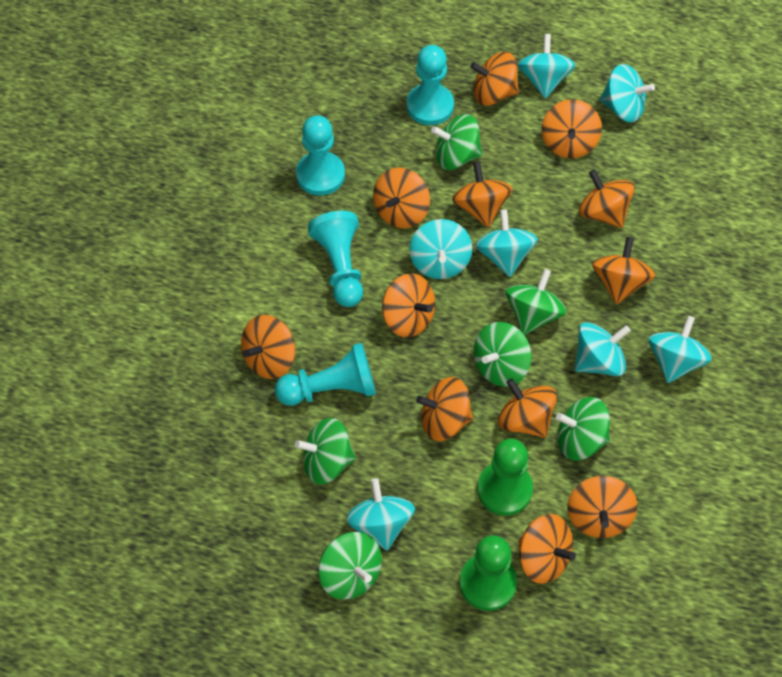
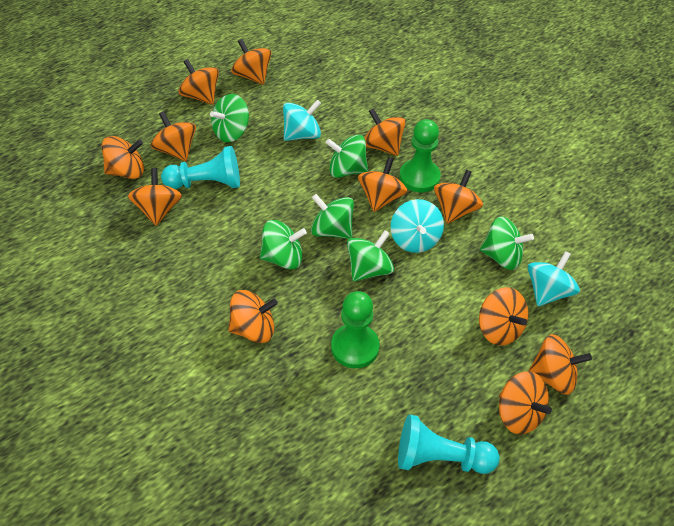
turquoise pawn: [275,343,376,406] [296,115,345,195] [308,211,363,307] [407,45,454,125] = 4 -> [161,146,240,189] [398,414,500,474] = 2
turquoise spinning top: [346,478,415,550] [409,219,472,279] [475,209,538,277] [517,34,576,98] [575,322,631,376] [600,64,655,123] [649,316,712,383] = 7 -> [283,100,321,141] [391,199,444,253] [528,251,580,306] = 3

